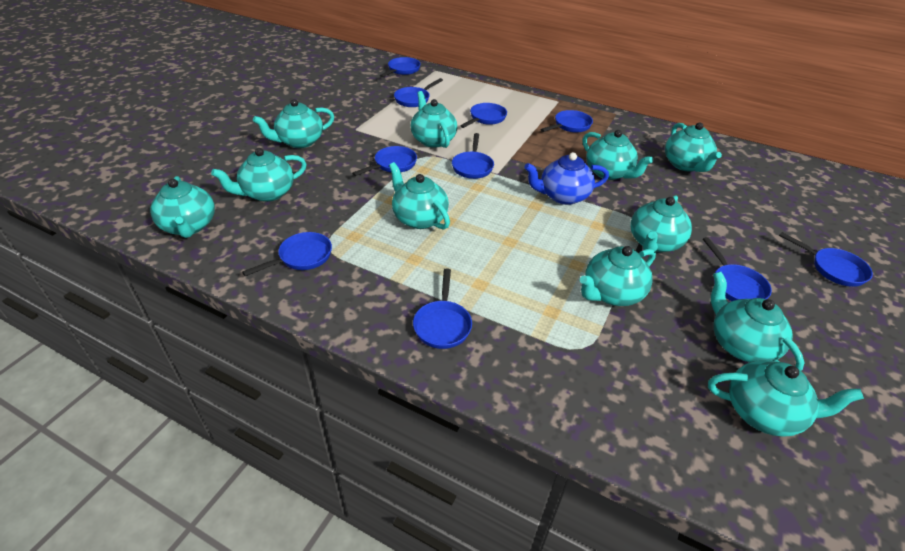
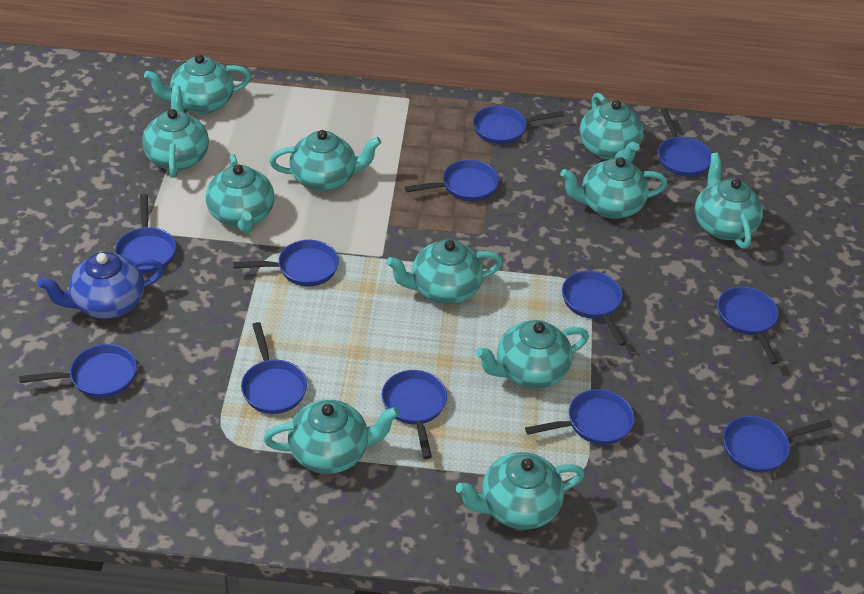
blue pan: [242,232,332,276] [352,146,417,176] [380,57,420,77] [394,78,443,107] [413,268,472,349] [452,133,494,179] [460,103,507,128] [541,110,593,133] [703,237,772,301] [779,232,873,287] = 10 -> [19,344,137,398] [115,194,176,274] [233,240,339,286] [241,322,307,414] [382,370,447,459] [405,160,499,201] [473,106,564,144] [525,389,634,445] [562,271,627,346] [658,108,712,177] [717,287,779,365] [723,416,833,473] = 12

